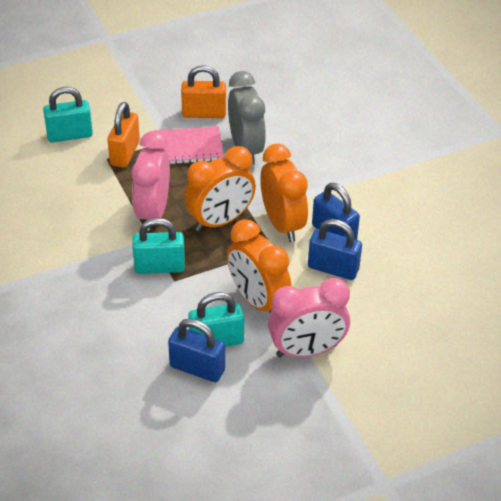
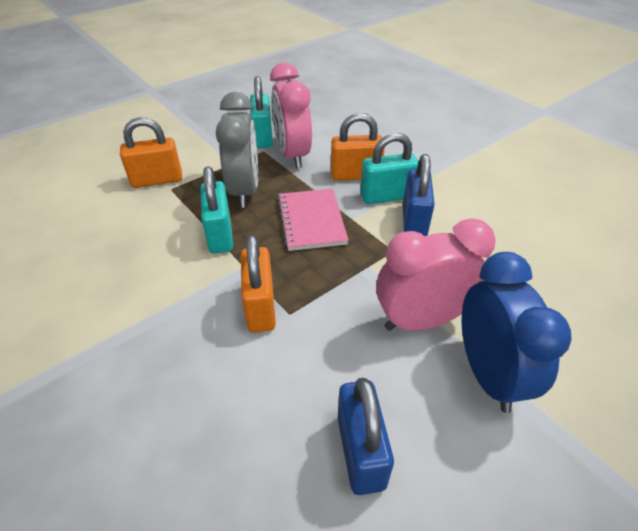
blue clock: none = 0 -> [462,252,572,413] = 1
blue padlock: [168,318,225,382] [308,219,362,280] [312,183,360,240] = 3 -> [338,378,394,495] [403,154,435,236] = 2
orange clock: [184,146,256,232] [227,219,291,312] [260,144,308,242] = 3 -> none = 0
orange padlock: [107,102,140,168] [181,65,226,118] = 2 -> [120,117,182,188] [241,235,276,332] [331,113,385,181] = 3

